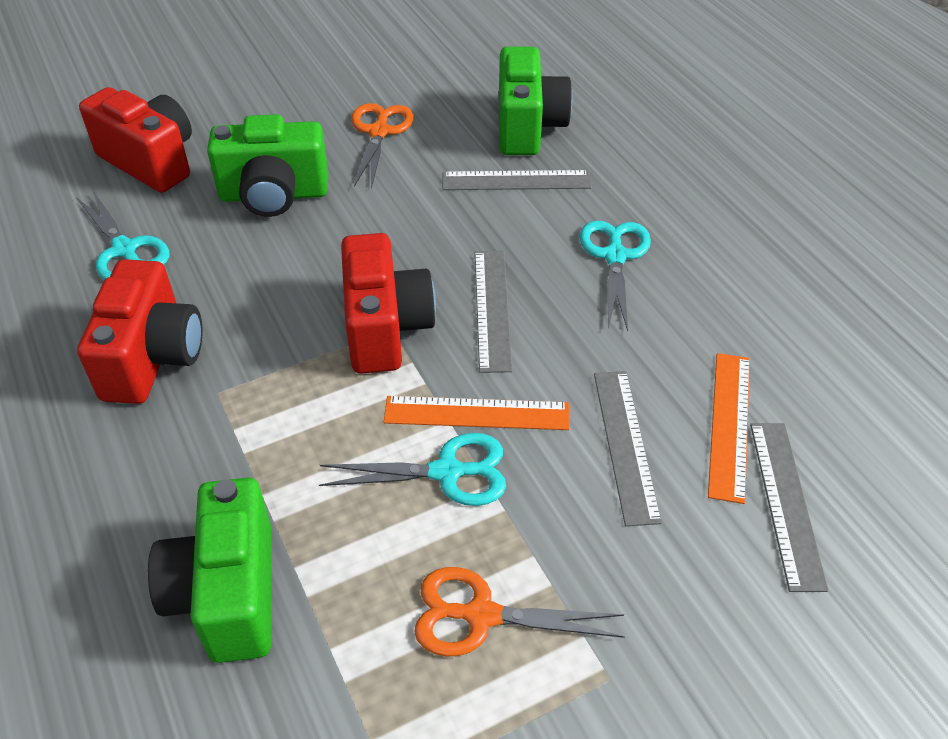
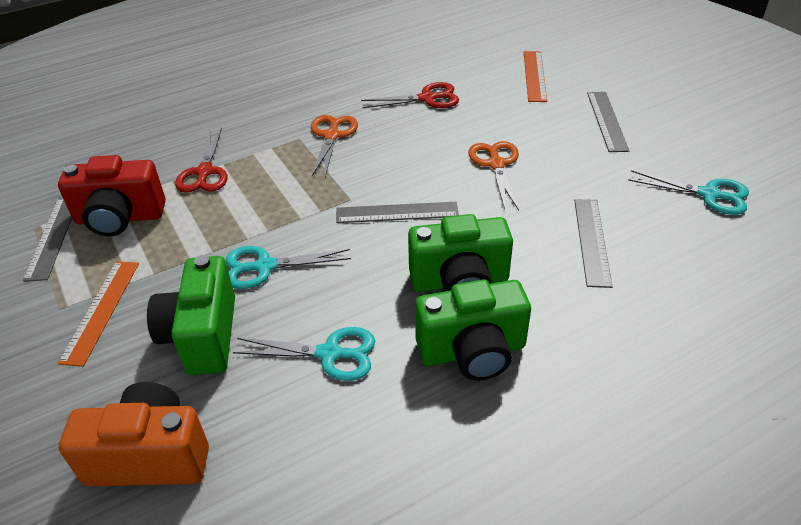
orange camera: none = 0 -> [59,382,209,487] = 1
red camera: [77,259,202,404] [79,87,192,193] [341,233,436,374] = 3 -> [58,155,166,236] = 1
red scissors: none = 0 -> [175,127,227,193] [361,82,459,108] = 2

